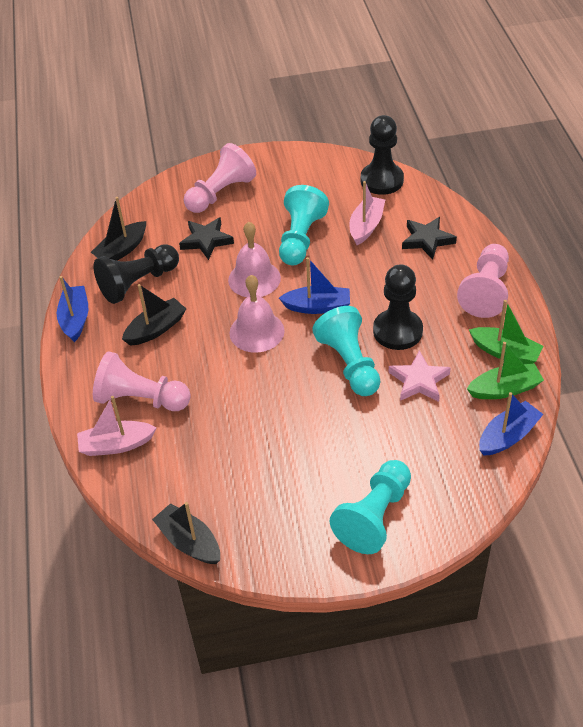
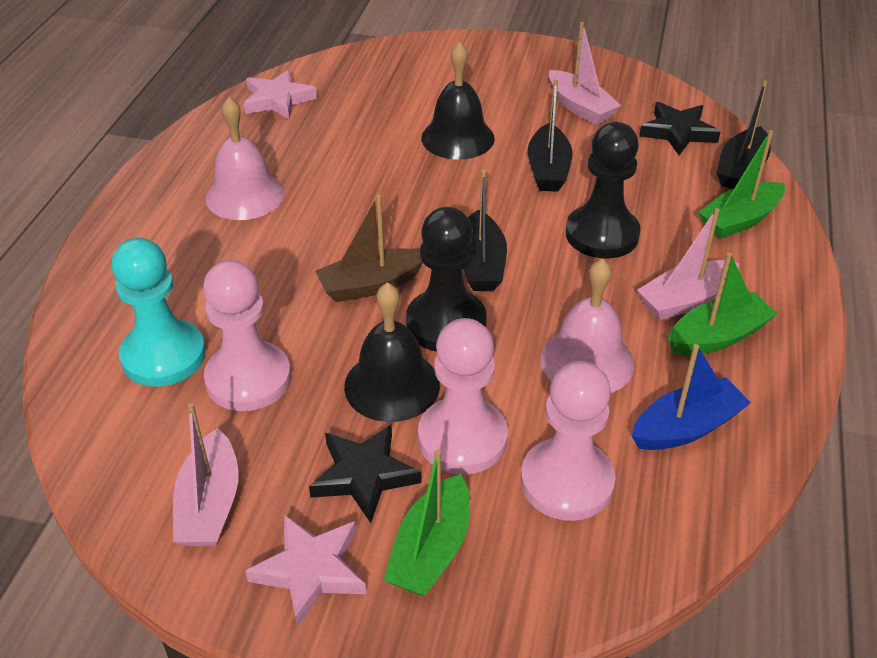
black bell: none = 0 -> [344,282,440,422] [421,42,495,160] = 2
black pawn: [93,244,179,304] [361,115,404,195] [373,264,423,350] = 3 -> [406,207,487,352] [566,122,641,259] = 2
blue boat: [57,276,88,342] [279,257,350,314] [479,392,544,456] = 3 -> [632,344,751,450] = 1
brown boat: none = 0 -> [315,195,423,302] = 1
green boat: [467,342,544,399] [469,300,544,364] = 2 -> [384,449,470,596] [668,253,777,355] [698,130,785,239] = 3
pink boat: [77,396,157,456] [350,181,385,245] = 2 -> [173,403,239,546] [549,22,621,125] [637,208,739,320] = 3
pink star: [389,350,451,402] = 1 -> [244,69,317,120] [245,514,366,627] = 2
turquoise pawn: [279,185,329,265] [312,306,380,396] [330,460,411,554] = 3 -> [111,238,206,387] = 1

